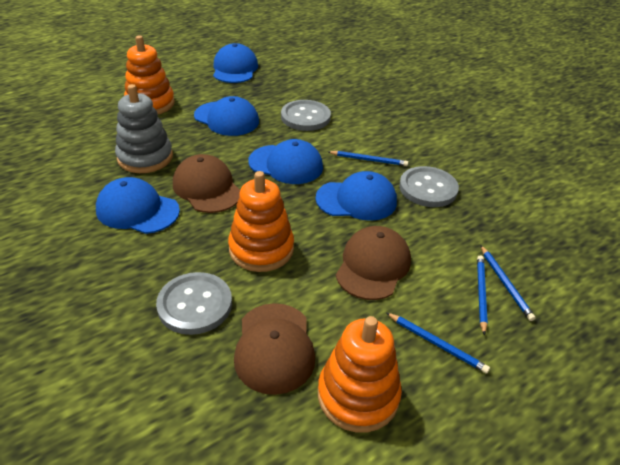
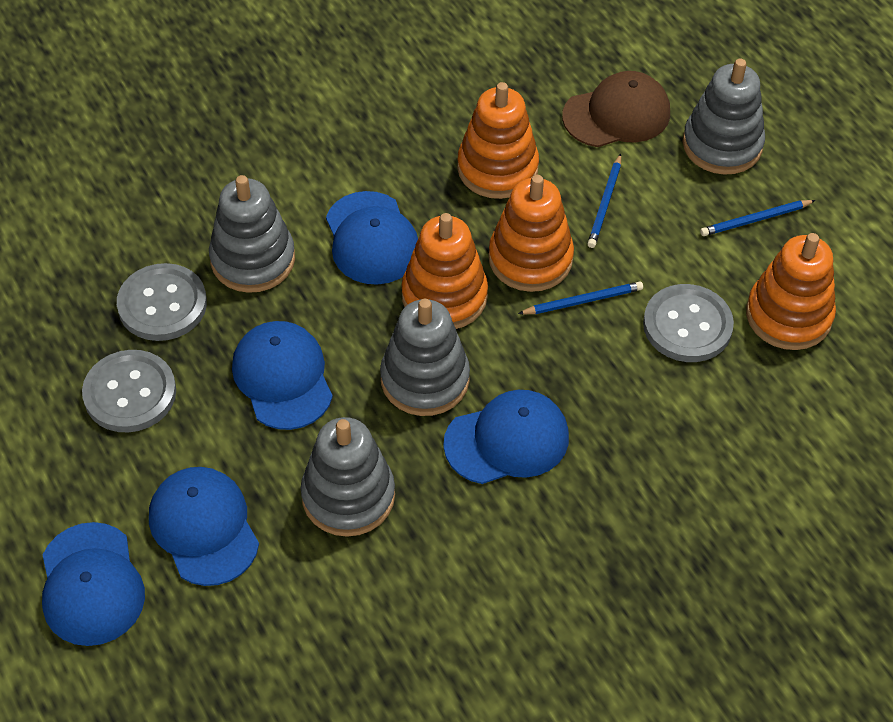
blue pencil: [328,151,408,166] [387,313,490,374] [477,255,488,335] [480,245,536,321] = 4 -> [518,282,643,314] [587,154,621,248] [700,200,816,236] = 3
brown cap: [173,154,240,213] [234,303,315,395] [336,226,411,300] = 3 -> [562,71,670,147] = 1
grey stacking toy: [115,84,173,173] = 1 -> [209,175,295,293] [301,417,395,537] [380,299,470,416] [683,58,765,175] = 4
orange stacking toy: [124,35,175,114] [228,171,294,272] [318,316,402,433] = 3 -> [402,213,488,329] [457,82,539,199] [488,175,574,292] [746,233,836,350] = 4

